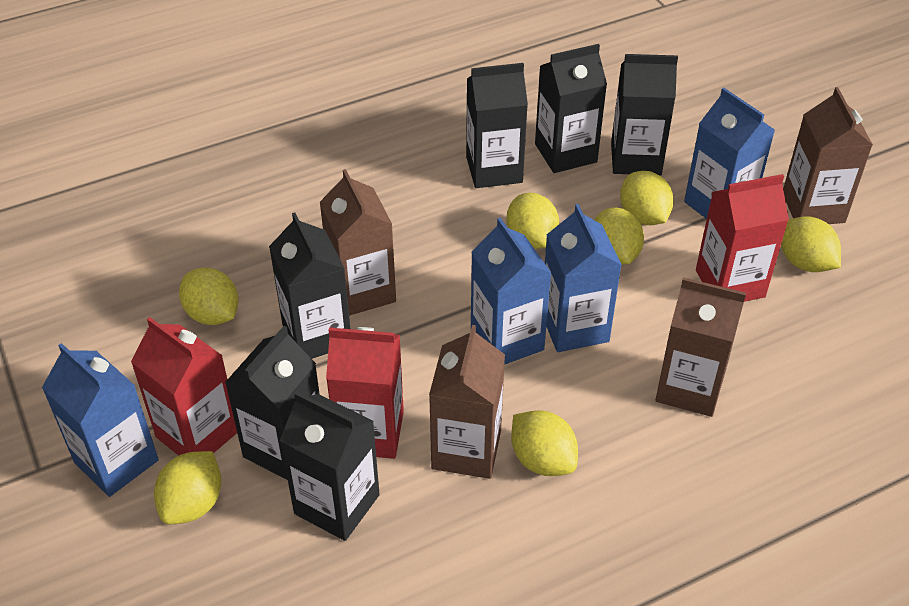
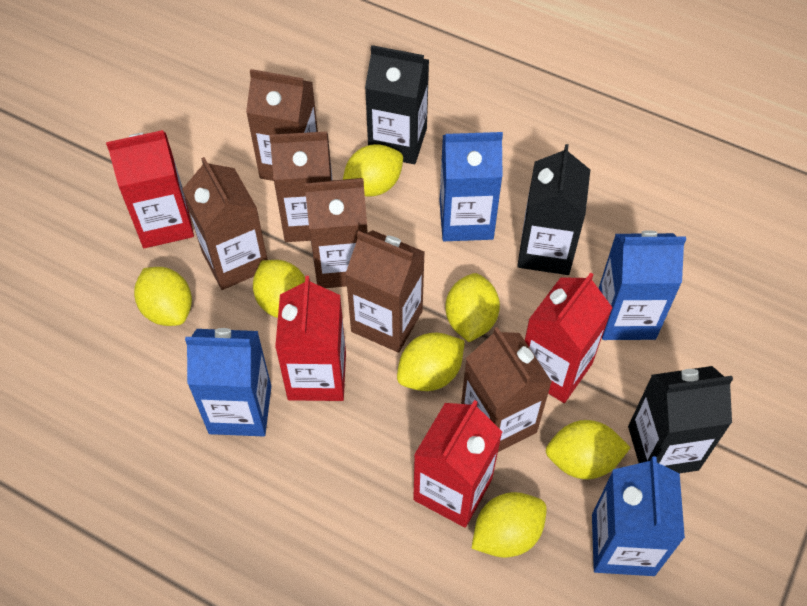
black carton: [225,326,320,480] [269,213,351,359] [280,391,380,541] [466,63,528,188] [535,44,607,173] [611,54,678,175] = 6 -> [365,45,429,164] [517,144,590,275] [628,366,733,473] = 3
brown carton: [320,169,396,316] [429,325,505,479] [655,277,746,417] [783,87,873,224] = 4 -> [182,157,268,290] [246,69,318,181] [269,131,333,242] [305,178,368,288] [346,230,425,353] [461,327,552,452] = 6
red carton: [131,317,237,456] [326,327,404,459] [696,174,789,302] = 3 -> [106,130,194,248] [275,276,346,401] [413,400,502,528] [525,272,613,403] = 4

